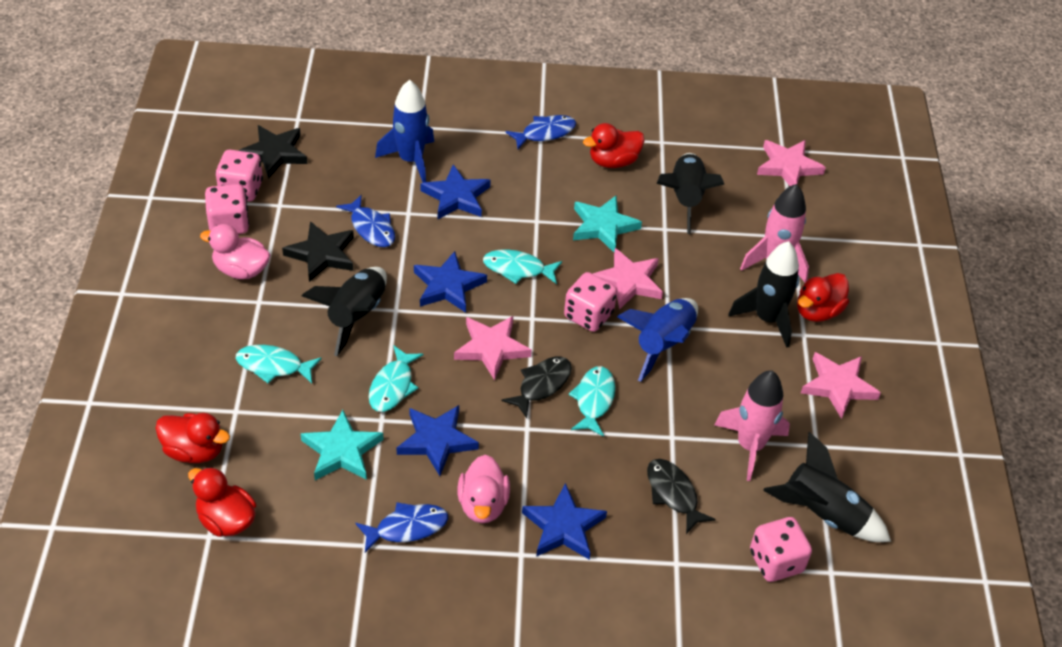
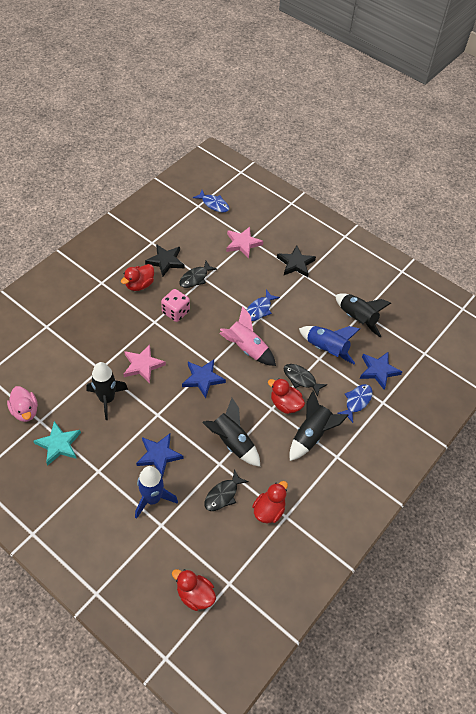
black fish: [501,357,572,418] [647,459,716,534] = 2 -> [179,261,217,288] [204,469,249,511] [283,364,328,397] = 3
blue star: [397,405,479,476] [414,251,487,313] [420,164,491,219] [522,483,607,560] = 4 -> [136,433,183,478] [182,359,226,398] [360,352,402,390] = 3
pink dice: [205,184,249,234] [215,150,263,201] [564,272,617,332] [750,517,812,582] = 4 -> [161,289,190,322] = 1
pink duck: [200,224,271,279] [457,455,510,523] = 2 -> [7,386,38,422] = 1
pink rocket: [714,370,790,481] [740,184,809,282] = 2 -> [219,306,276,366] = 1
pink star: [454,316,532,381] [593,248,663,310] [757,140,826,186] [801,352,881,419] = 4 -> [124,344,166,384] [226,227,263,259] = 2
turquoise fish: [236,345,322,383] [369,345,424,412] [483,249,562,284] [568,366,615,436] = 4 -> none = 0
turquoise star: [301,410,384,480] [573,196,642,252] = 2 -> [33,421,81,466] = 1

